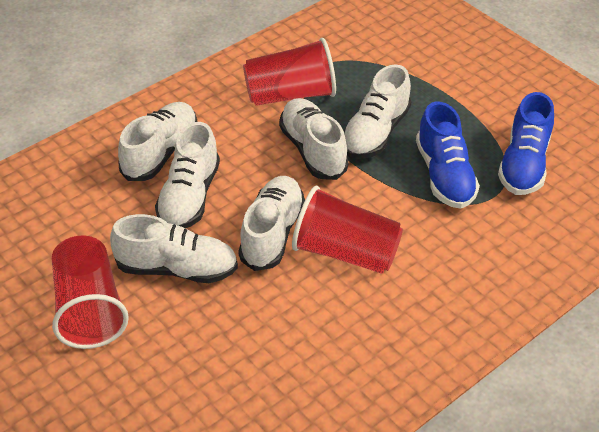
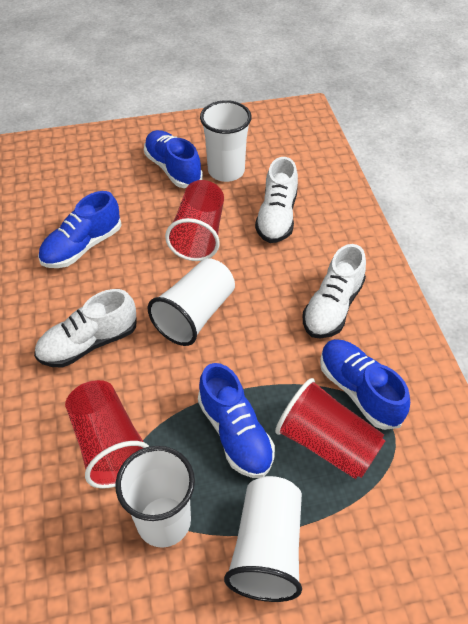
blue shoe: [416,102,480,209] [498,92,554,195] = 2 -> [38,191,122,268] [144,130,203,188] [198,363,275,478] [320,339,410,430] = 4
white cup: none = 0 -> [115,446,195,548] [148,258,235,346] [200,100,252,182] [224,476,302,602] = 4
white shoe: [110,214,238,283] [118,102,197,181] [155,122,220,228] [239,176,305,271] [279,98,349,180] [343,64,411,159] = 6 -> [34,289,136,367] [255,157,298,243] [303,244,366,339] = 3

